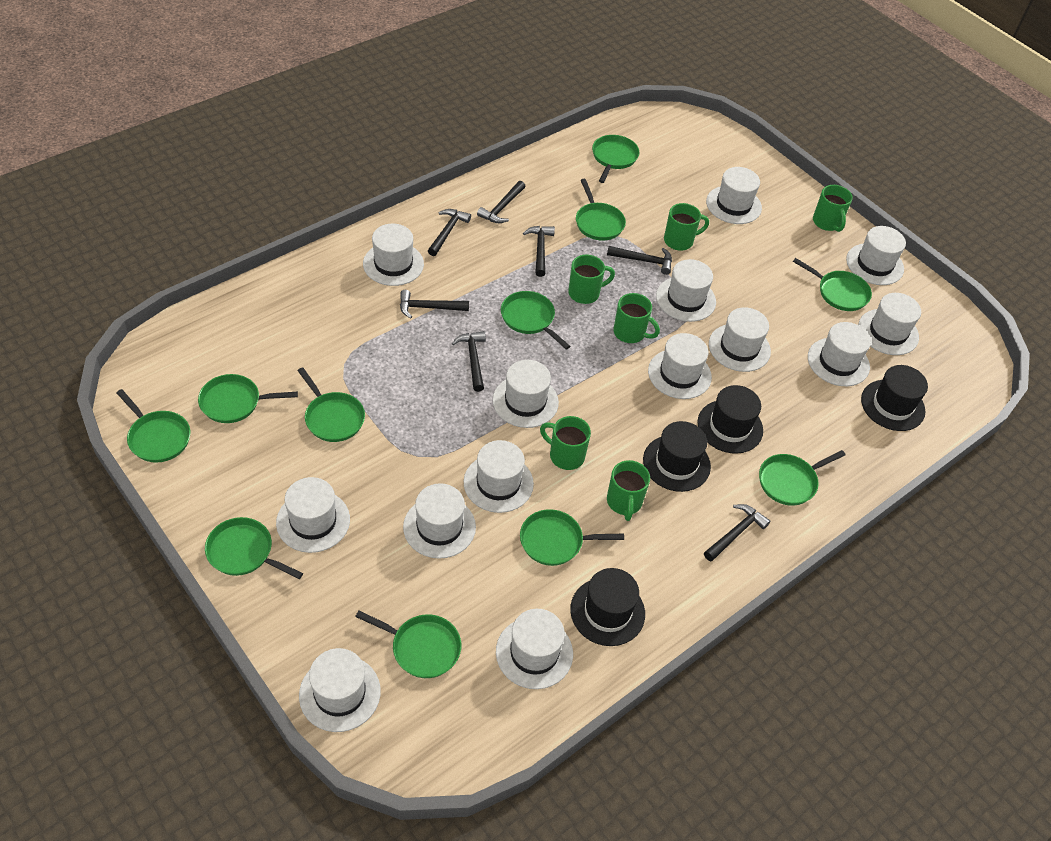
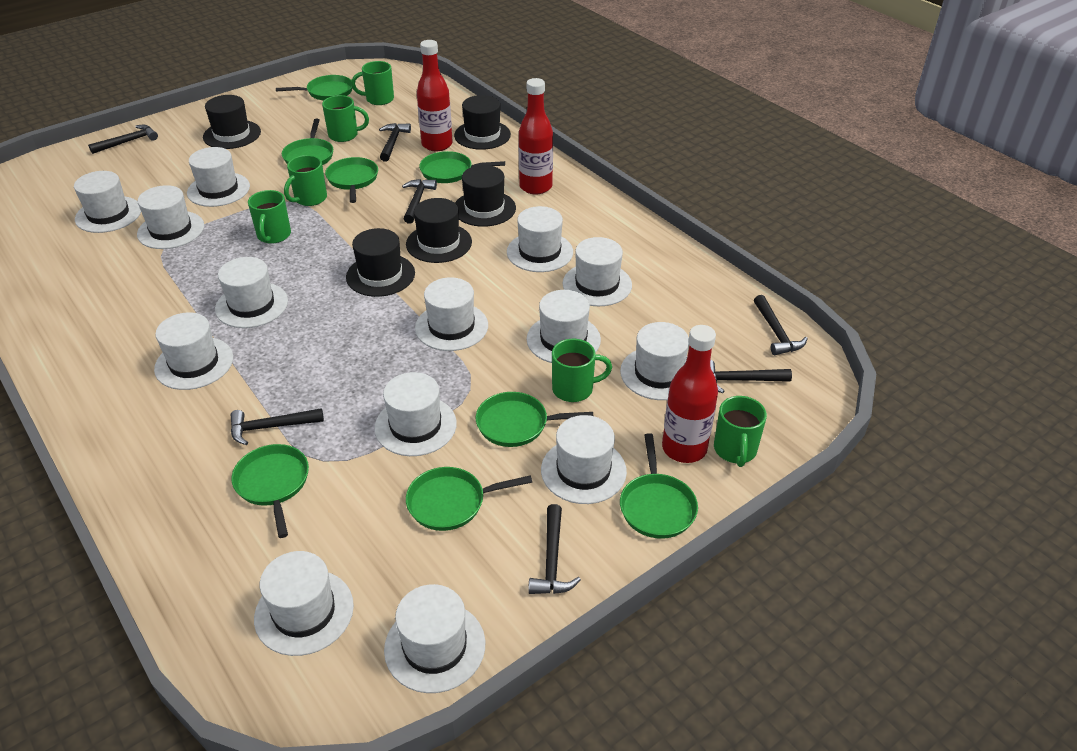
black hat: [570,568,645,646] [643,421,711,492] [697,385,763,454] [861,365,928,431] = 4 -> [203,95,261,149] [346,228,415,297] [406,198,472,263] [454,95,511,150] [455,165,516,227] = 5
green pan: [116,389,190,463] [198,374,298,423] [205,517,303,579] [297,367,365,442] [355,611,461,678] [501,291,570,349] [520,509,624,566] [576,179,626,241] [592,135,639,183] [759,450,846,506] [793,258,872,311] = 11 -> [231,444,309,538] [276,75,352,101] [282,119,333,165] [325,157,378,203] [406,467,532,531] [419,151,505,183] [476,392,593,447] [620,433,698,539] = 8
red bottle: none = 0 -> [417,40,453,151] [518,78,553,195] [662,325,718,463] = 3

